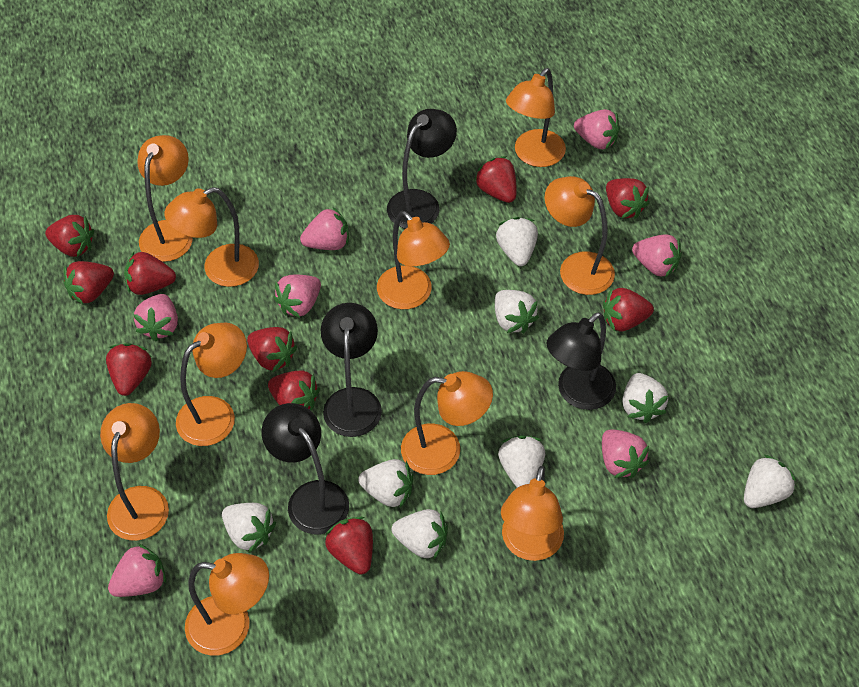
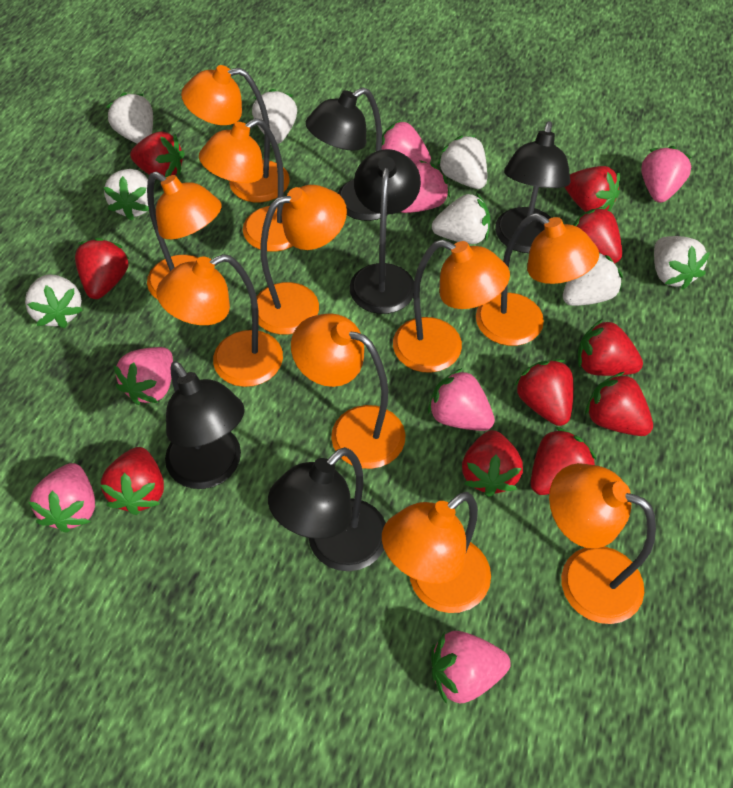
black lamp: [262,403,349,534] [321,303,382,437] [387,109,457,229] [547,312,616,410] = 4 -> [165,361,245,489] [268,447,386,571] [306,87,388,221] [350,149,421,314] [495,121,571,253] = 5

